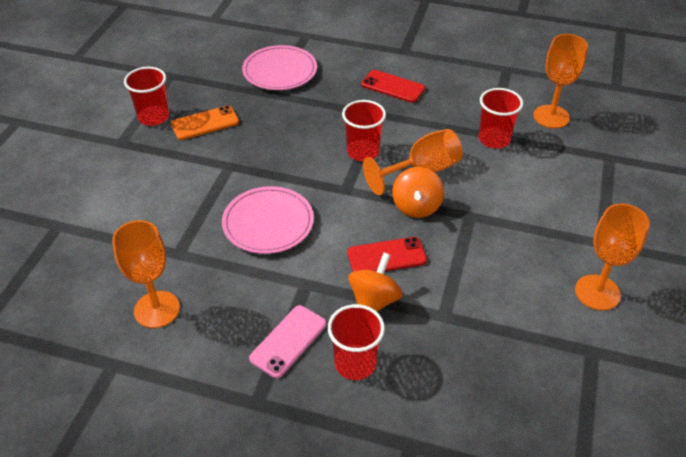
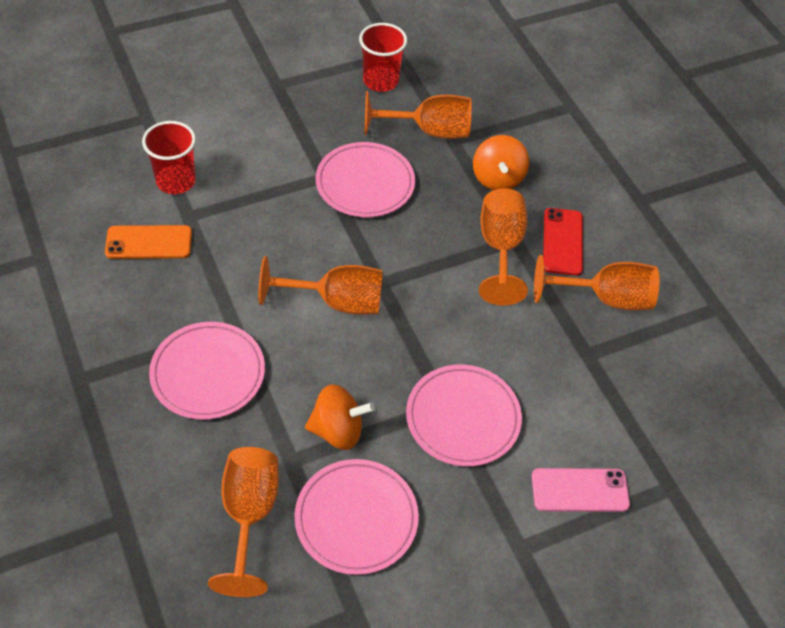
orange goblet: [112,220,180,328] [363,129,463,195] [533,34,588,128] [575,204,650,311] = 4 -> [208,447,279,597] [258,256,383,315] [364,91,472,139] [479,188,528,306] [534,255,659,311] = 5
pink plate: [222,186,314,254] [242,45,317,90] = 2 -> [149,322,265,420] [294,459,419,575] [316,142,415,217] [406,365,522,467] = 4
red cup: [124,67,169,126] [328,304,385,380] [342,100,386,161] [479,88,523,148] = 4 -> [142,121,196,194] [359,23,407,92] = 2
red phone: [347,237,427,272] [361,70,425,103] = 2 -> [543,208,583,276] = 1

